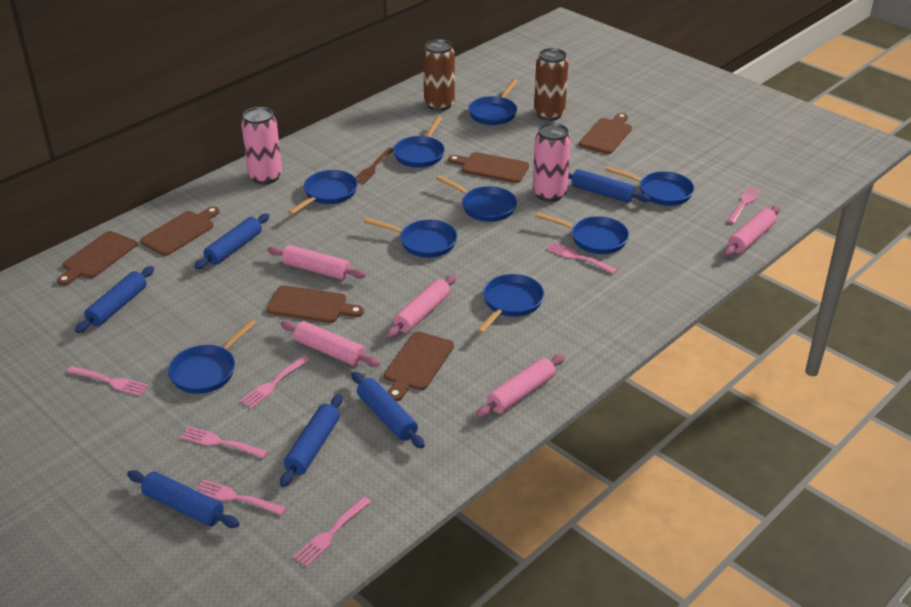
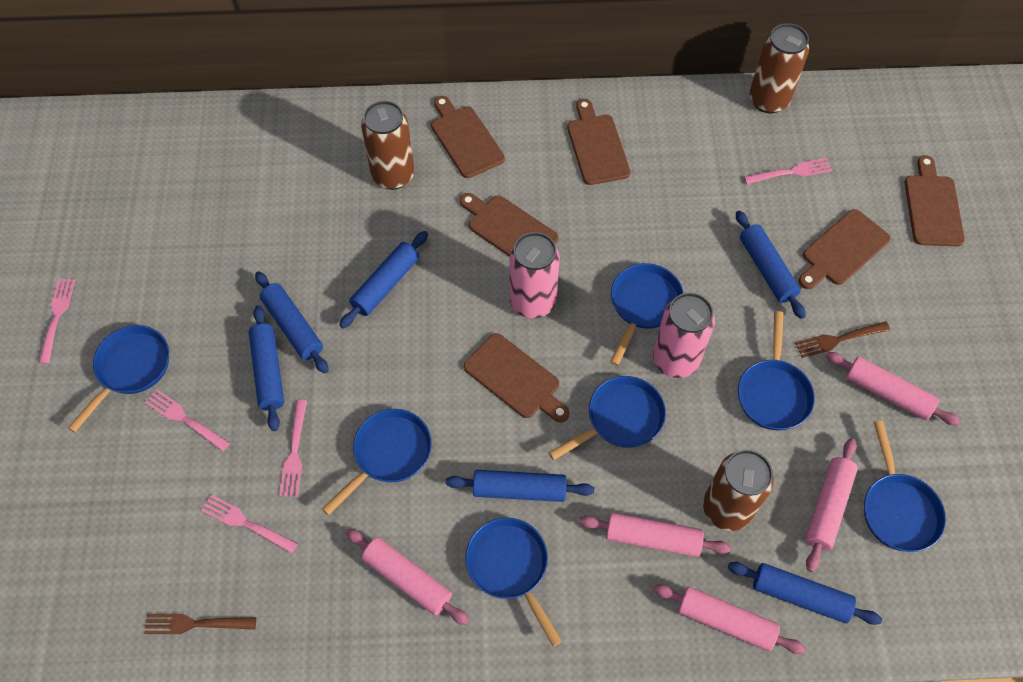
blue pan: [168,319,256,394] [288,170,358,215] [364,218,457,258] [393,116,445,168] [436,175,517,222] [468,79,518,125] [477,274,544,334] [535,212,629,254] [605,166,694,206] = 9 -> [68,325,169,432] [322,409,432,515] [465,518,562,647] [548,376,666,460] [610,263,684,366] [738,311,815,431] [864,421,946,552] = 7
brown can: [423,39,455,111] [534,48,568,121] = 2 -> [361,101,414,190] [703,450,774,531] [749,23,809,113] = 3
brown fork: [355,148,393,184] = 1 -> [144,614,256,634] [795,321,890,358] = 2
pink fork: [67,366,149,396] [180,426,268,458] [195,479,286,515] [240,355,310,408] [293,497,371,567] [546,242,617,274] [727,186,761,224] = 7 -> [39,279,75,364] [145,389,230,451] [201,495,298,554] [279,400,307,497] [744,158,832,184] = 5

